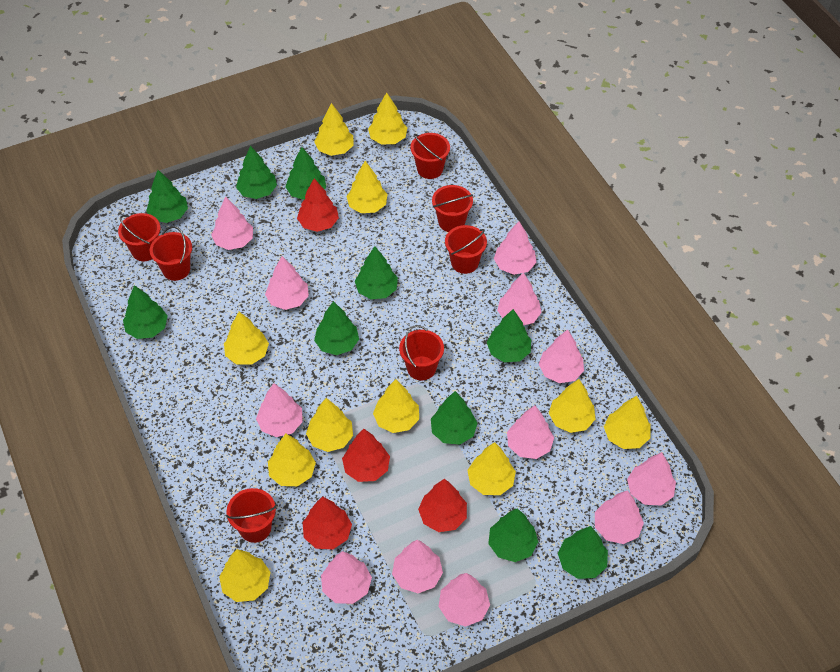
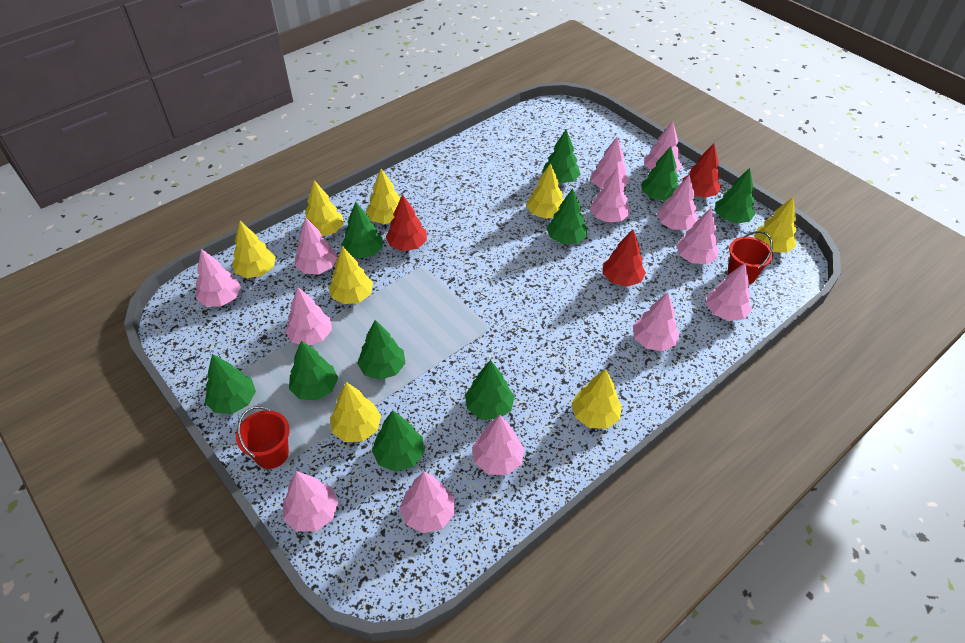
pink tree: [211,196,253,250] [256,383,303,437] [265,256,309,310] [321,551,372,604] [392,540,443,593] [439,573,490,627] [494,221,537,275] [497,272,542,325] [507,405,554,459] [539,329,584,383] [595,490,644,544] [627,452,676,506] = 12 -> [196,249,241,307] [283,471,338,532] [285,287,332,345] [295,218,338,274] [400,472,455,533] [472,415,524,475] [590,167,630,222] [591,137,629,189] [633,292,679,351] [644,121,682,172] [657,175,698,230] [676,208,719,264] [706,263,751,321] = 13
red bucket: [118,213,160,261] [150,226,192,281] [226,488,277,543] [399,325,444,380] [410,133,450,179] [432,185,473,232] [445,225,487,274] = 7 -> [236,406,290,469] [728,231,773,285] = 2
red tree: [297,178,339,232] [303,496,352,549] [342,429,390,482] [418,479,467,532] = 4 -> [386,194,427,251] [603,229,646,287] [683,143,721,198] = 3
yellow tree: [219,549,270,602] [224,312,269,364] [268,434,316,486] [306,398,353,452] [314,103,354,156] [346,161,388,213] [368,92,407,145] [373,379,419,433] [467,442,516,495] [549,379,595,433] [604,396,650,449] = 11 -> [232,221,276,278] [302,180,344,237] [329,247,373,304] [330,382,381,442] [366,169,401,224] [526,163,564,219] [572,369,622,429] [754,196,797,253] = 8

